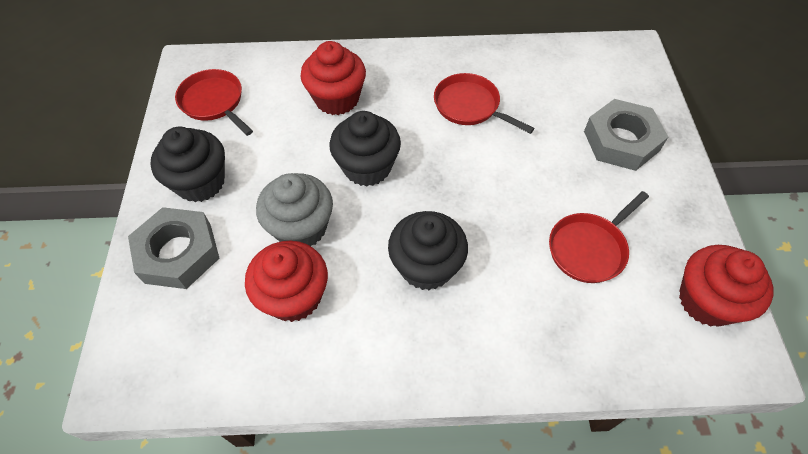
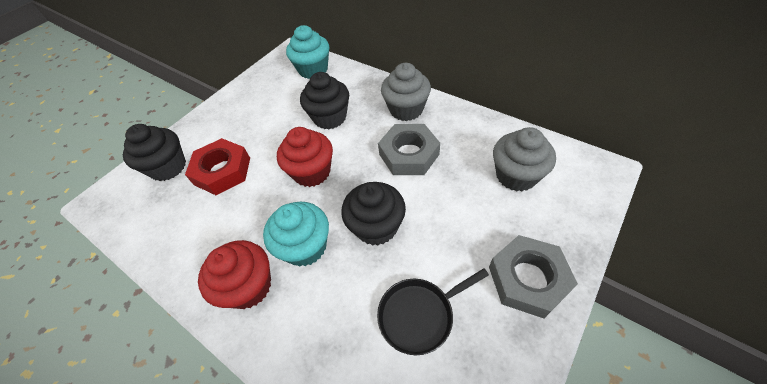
black pan: none = 0 -> [377,268,489,355] = 1
grey cupcake: [256,173,333,246] = 1 -> [381,63,431,121] [493,127,556,192] = 2
red cupcake: [245,241,328,322] [300,41,366,115] [679,245,774,327] = 3 -> [198,240,271,309] [277,127,333,187] = 2
red nut: none = 0 -> [185,138,250,195] = 1
red pan: [175,69,253,136] [434,73,535,134] [549,191,649,283] = 3 -> none = 0
turquoise cupcake: none = 0 -> [263,202,329,267] [286,25,329,79] = 2

